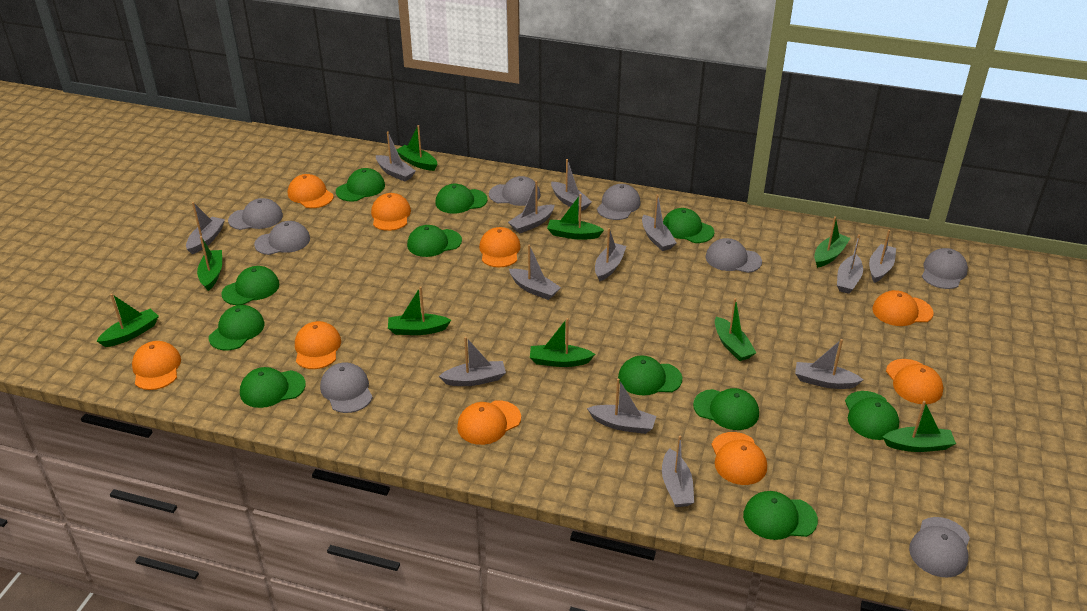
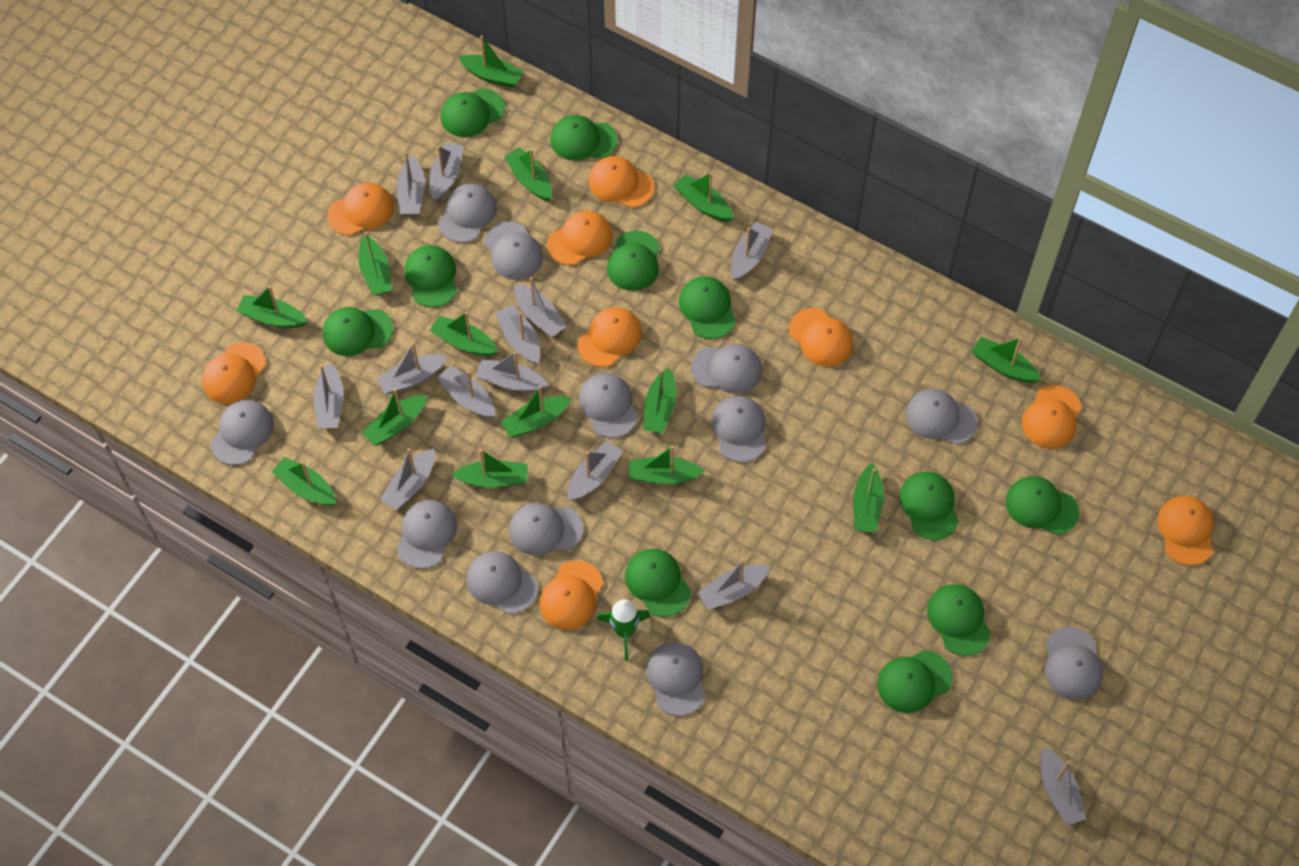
green boat: [97,294,159,347] [197,236,222,291] [388,287,451,335] [397,125,438,171] [530,318,595,367] [547,194,604,240] [715,298,756,361] [814,216,850,268] [883,401,956,452] = 9 -> [236,286,308,328] [272,457,337,506] [358,232,392,295] [362,389,427,446] [430,312,498,356] [452,449,528,488] [458,35,524,88] [501,386,571,437] [504,147,552,201] [629,445,705,484] [643,367,676,433] [673,172,733,222] [853,463,884,533] [972,337,1041,382] = 14
green rocket: none = 0 -> [597,599,651,661] = 1
grey cap: [228,198,283,230] [254,221,310,255] [320,362,373,413] [489,176,541,206] [597,184,641,220] [705,238,762,273] [909,517,970,578] [922,248,968,289] = 8 -> [210,400,274,465] [397,500,457,569] [438,183,497,243] [466,551,538,614] [484,222,543,280] [509,503,584,556] [579,373,638,438] [646,642,706,716] [691,344,762,394] [711,396,766,462] [906,389,977,445] [1045,627,1103,700] = 12

